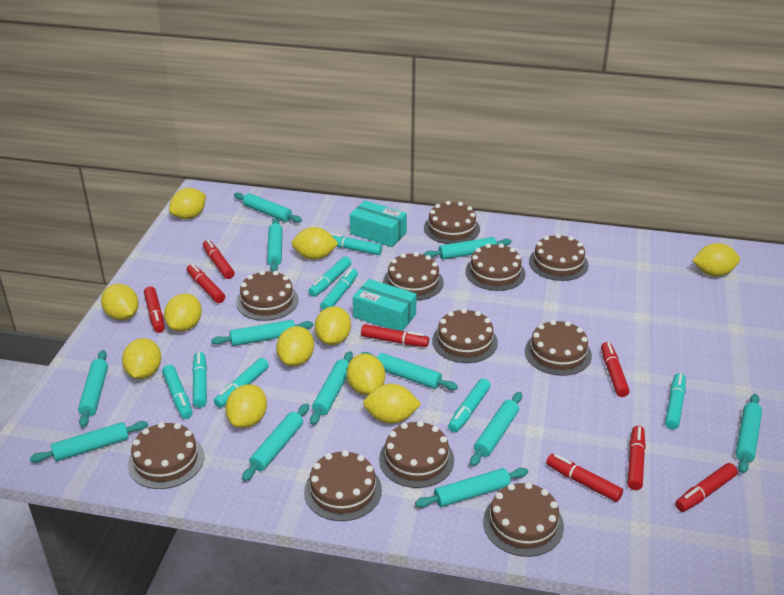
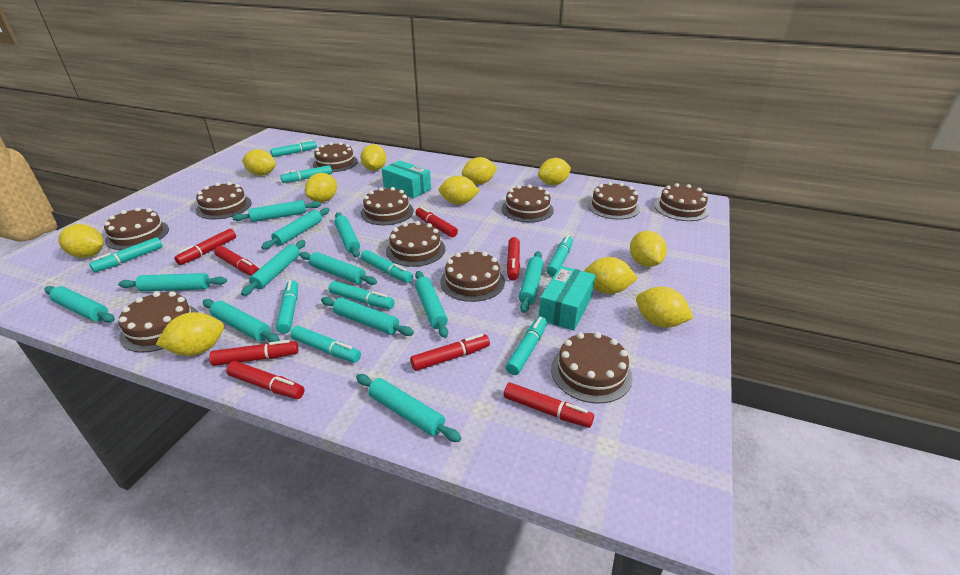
turquoise marker: [162,365,192,419] [192,352,207,408] [214,358,269,408] [308,256,351,297] [320,268,358,310] [329,233,382,255] [448,378,491,432] [665,373,686,430] = 8 -> [89,237,163,272] [270,140,317,157] [276,280,298,334] [280,165,332,183] [290,326,361,363] [329,281,395,309] [361,250,413,283] [506,317,547,375] [546,235,573,276] = 9

